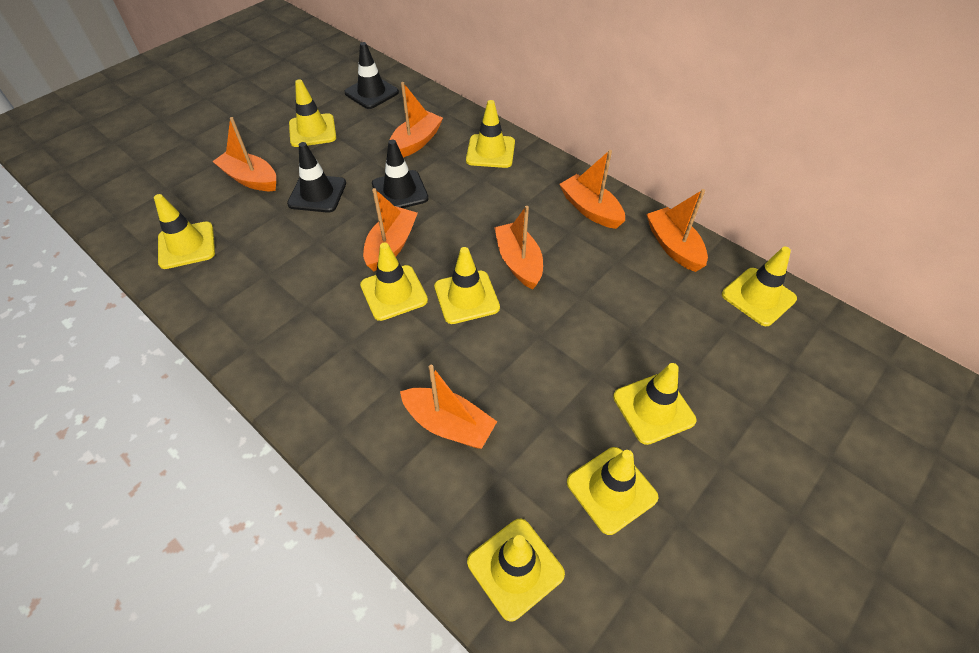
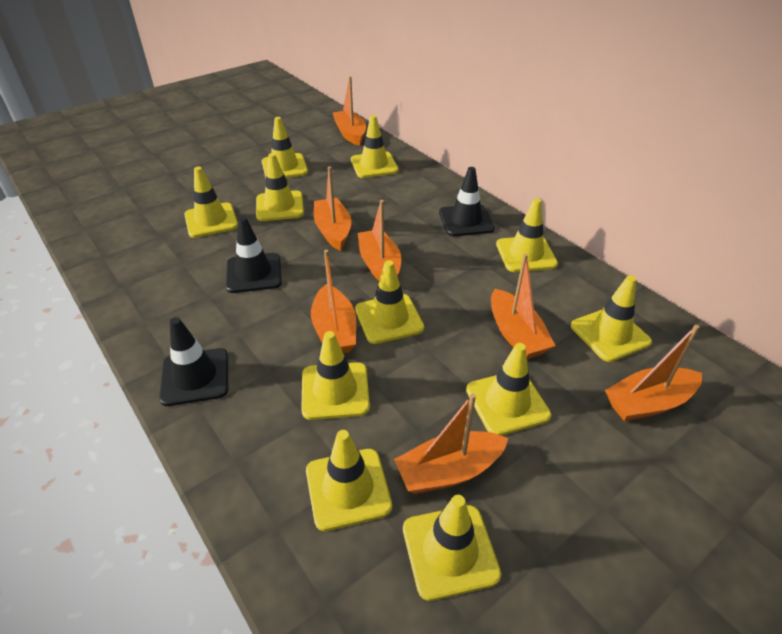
yellow traffic cone: [154,194,215,269] [289,79,336,147] [360,243,428,321] [434,247,500,324] [466,100,515,168] [467,519,565,622] [567,447,658,535] [613,363,696,445] [722,247,797,326] = 9 -> [184,166,238,238] [256,153,304,221] [262,117,308,178] [301,331,370,420] [306,430,392,531] [351,115,399,178] [355,260,424,344] [403,495,501,601] [466,343,551,436] [496,198,558,272] [571,275,652,362] = 11

